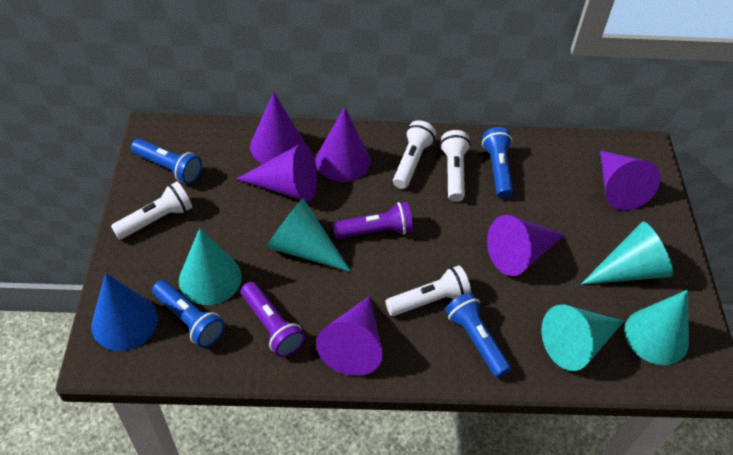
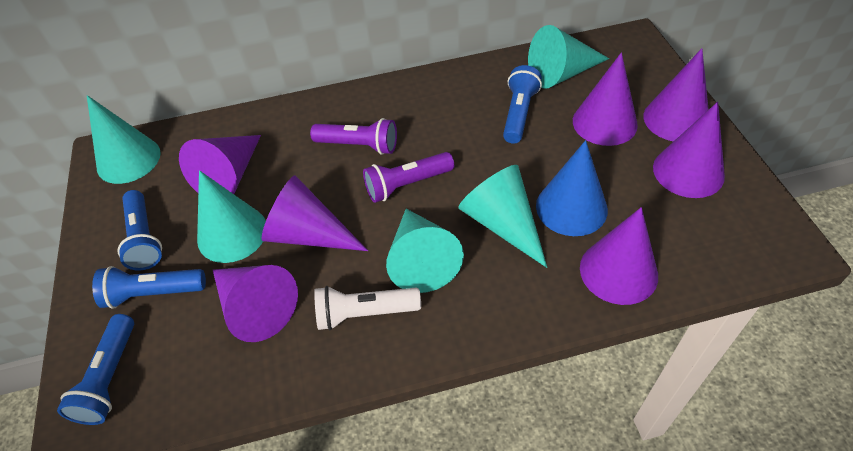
purple cone: [237,143,317,201] [250,92,305,164] [316,107,371,182] [316,296,383,376] [487,215,564,276] [600,151,660,211] = 6 -> [179,135,261,194] [213,265,298,342] [262,175,368,251] [573,52,638,146] [580,207,658,305] [643,48,709,142] [653,102,725,198] = 7
white flashlight: [111,181,192,240] [385,265,471,316] [393,120,436,189] [440,130,471,202] = 4 -> [314,286,421,330] = 1

